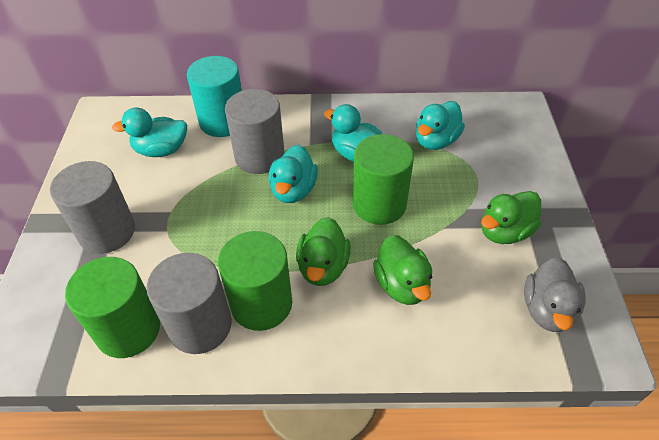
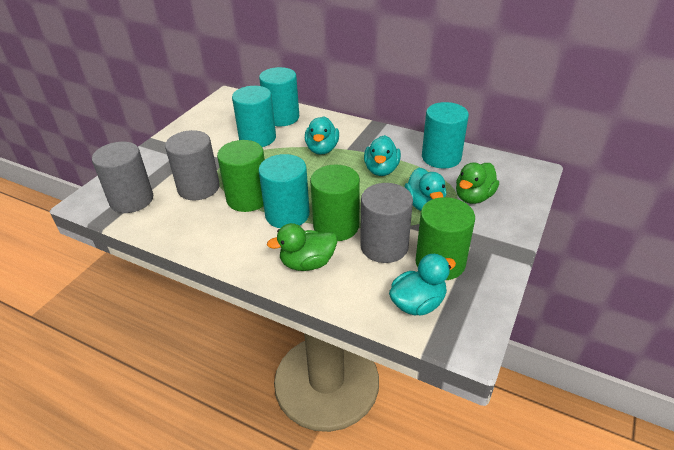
green duck: [296,217,351,286] [373,235,432,305] [481,191,541,244] = 3 -> [267,223,337,271] [456,162,499,204] = 2
grey duck: [524,257,586,332] = 1 -> none = 0
turquoise cylinder: [187,56,242,137] = 1 -> [232,86,276,147] [259,67,299,126] [259,154,310,228] [422,102,469,169] = 4

